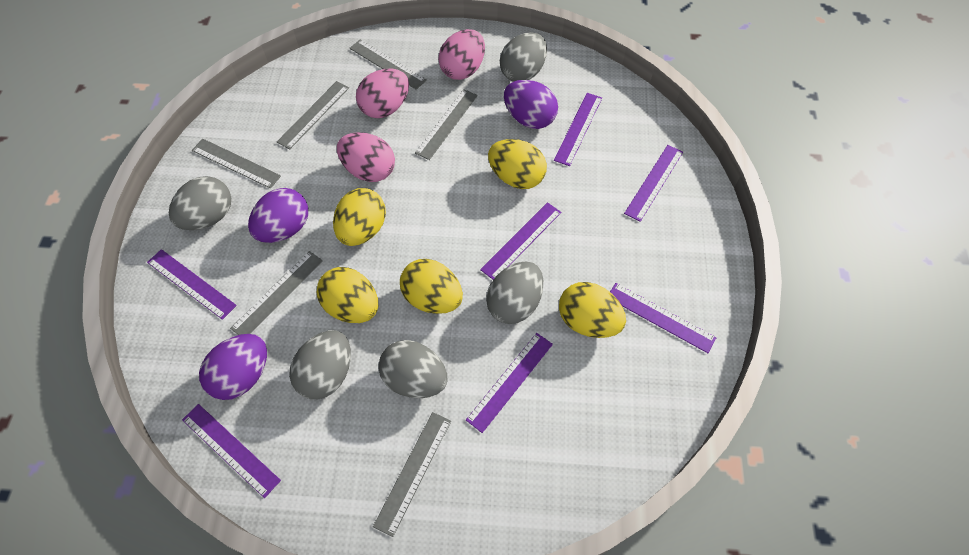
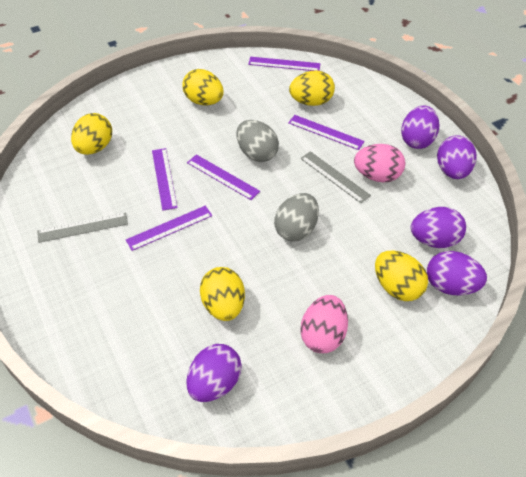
grey egg: [169,176,231,230] [289,330,351,399] [378,340,447,398] [486,261,543,324] [500,32,547,82] = 5 -> [236,120,279,162] [274,193,319,241] = 2
grey ruler: [192,139,281,189] [230,251,323,335] [277,81,349,149] [350,39,427,90] [373,412,451,537] [415,89,478,160] = 6 -> [37,212,128,243] [300,151,371,203] = 2
pink egg: [337,132,395,182] [356,69,409,118] [438,29,485,80] = 3 -> [300,295,348,353] [354,144,405,182] = 2
purple egg: [199,334,267,400] [248,188,308,243] [504,80,558,129] = 3 -> [186,344,242,402] [401,106,439,149] [411,207,466,248] [427,251,487,296] [437,135,477,179] = 5
purple ruler: [147,249,237,320] [182,404,281,498] [466,333,553,433] [480,202,561,280] [554,93,602,166] [610,283,716,353] [624,145,683,222] = 7 -> [126,206,212,251] [152,148,178,210] [187,154,260,200] [248,57,320,71] [288,115,365,150] = 5

